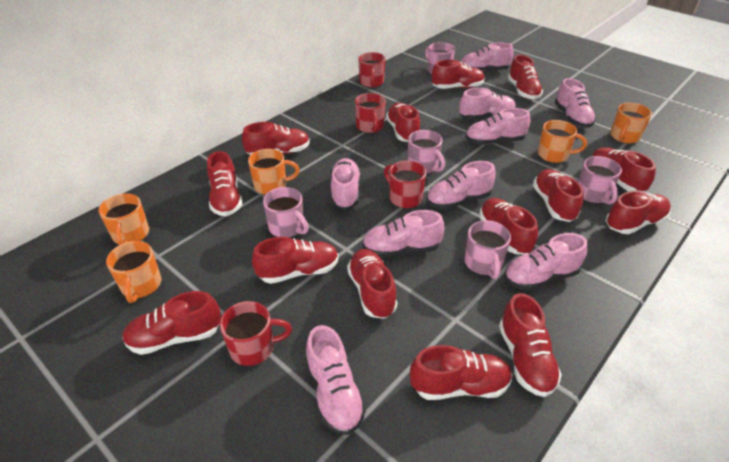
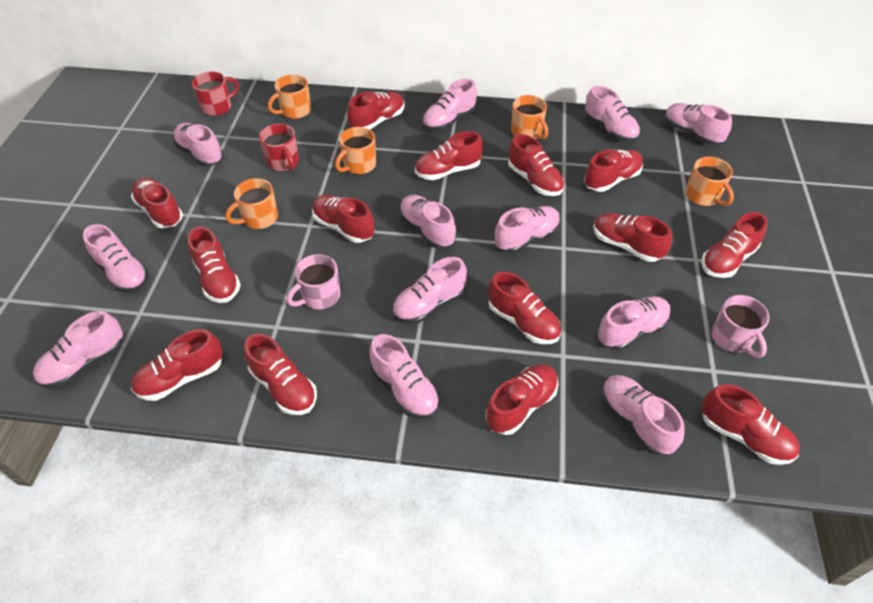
pink mug: [263,187,309,238] [408,130,445,174] [425,42,455,74] [465,220,511,279] [578,156,622,204] = 5 -> [287,254,340,309] [711,295,770,358] = 2
pink shoe: [306,325,366,435] [330,158,361,209] [362,210,444,258] [427,161,496,210] [459,88,516,120] [461,43,514,71] [465,108,530,145] [504,233,587,291] [555,78,596,128] = 9 -> [33,311,123,388] [83,224,149,292] [173,123,224,166] [369,334,440,419] [392,257,467,324] [399,195,456,249] [423,79,477,131] [495,206,560,253] [584,86,640,142] [597,296,671,350] [601,375,685,455] [665,103,732,145] = 12
red mug: [220,301,292,366] [355,93,386,133] [358,52,386,88] [384,161,426,208] = 4 -> [192,72,239,116] [259,124,299,171] = 2

